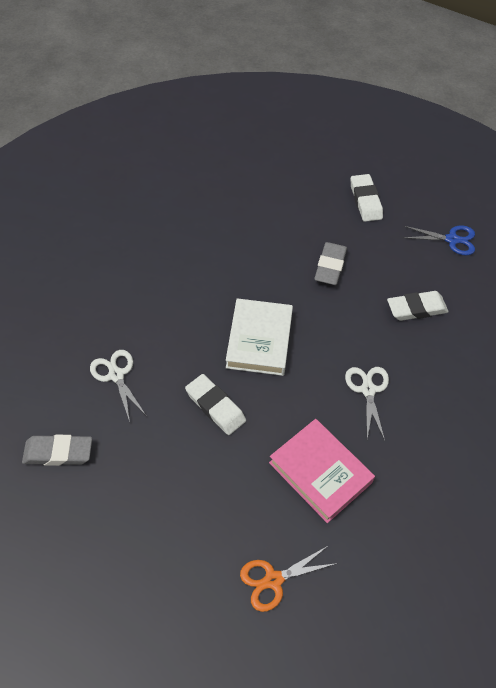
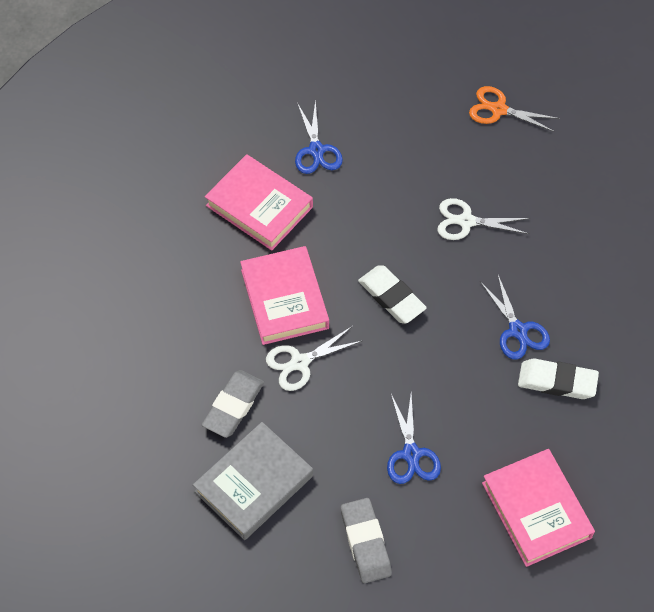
blue scissors: [403,225,475,256] = 1 -> [295,99,343,174] [387,393,441,484] [480,275,550,360] = 3
grey book: none = 0 -> [193,422,313,540] = 1
pink book: [269,419,375,523] = 1 -> [205,154,313,251] [240,246,329,345] [482,449,595,567] = 3
white book: [226,298,293,376] = 1 -> none = 0
white eraser: [185,374,246,435] [351,174,383,222] [387,291,449,321] = 3 -> [358,266,427,323] [518,359,599,399] = 2

